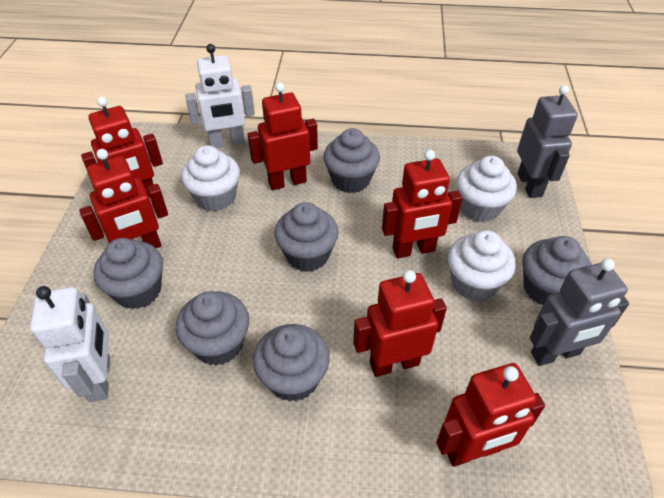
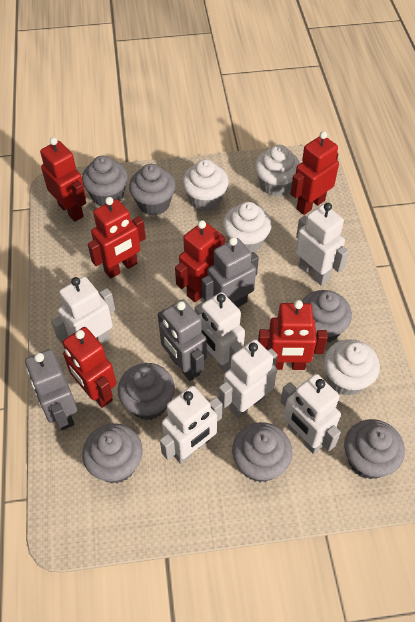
grey cupcake: [93,238,163,309] [176,291,249,366] [253,324,330,402] [274,202,339,272] [323,128,380,193] [522,236,592,305] = 6 -> [82,156,128,206] [82,423,143,483] [118,363,175,420] [129,164,176,216] [232,422,292,482] [302,290,352,344] [344,419,405,479] = 7
grey robot: [517,85,578,198] [530,258,629,366] = 2 -> [25,349,77,430] [158,299,207,381] [201,237,259,307] = 3
white cupcake: [181,145,240,211] [448,230,516,301] [456,156,517,222] = 3 -> [182,159,229,211] [223,202,272,253] [255,145,300,196] [324,339,380,396] = 4
white robot: [30,286,110,402] [185,44,255,148] = 2 -> [51,276,115,344] [160,386,222,464] [195,292,245,373] [219,339,278,418] [280,374,341,454] [295,203,349,286] = 6

